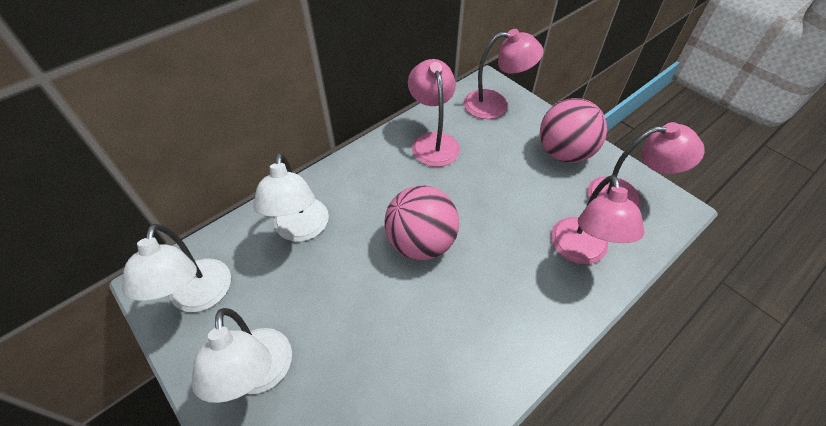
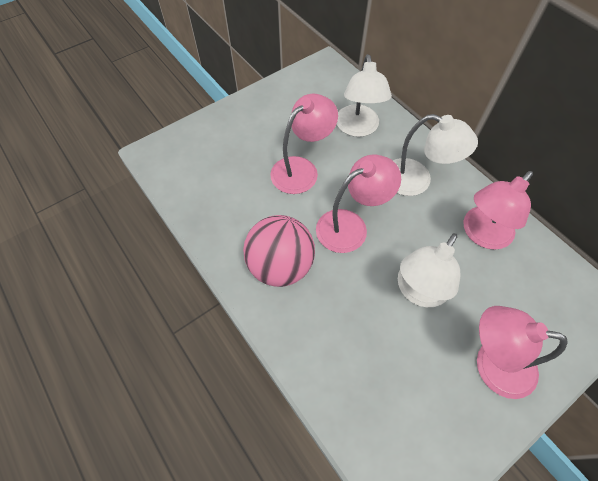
pink ball: [384,186,459,260] [540,98,607,163] = 2 -> [243,215,315,287] = 1

